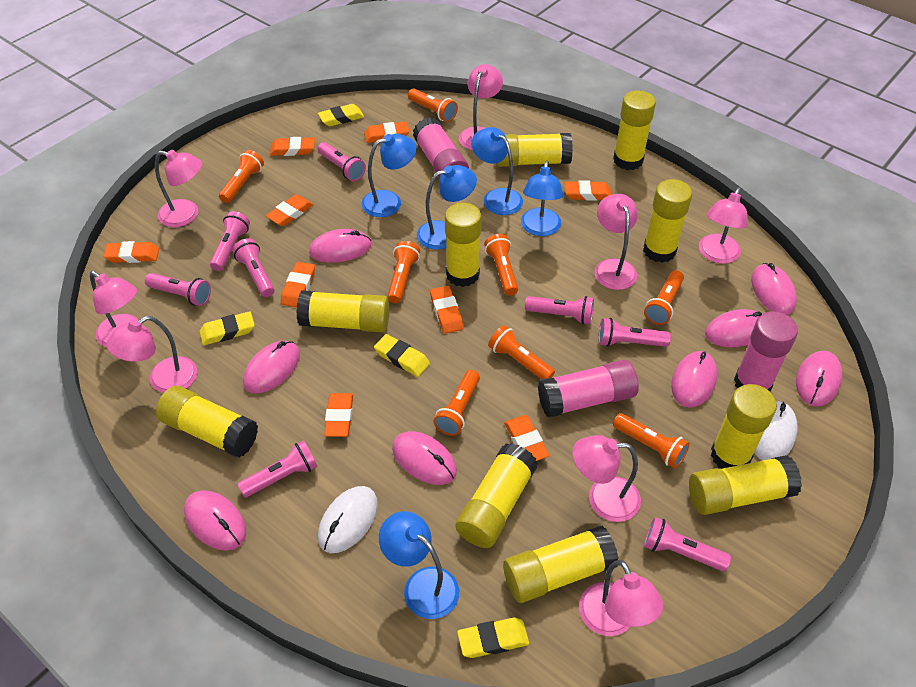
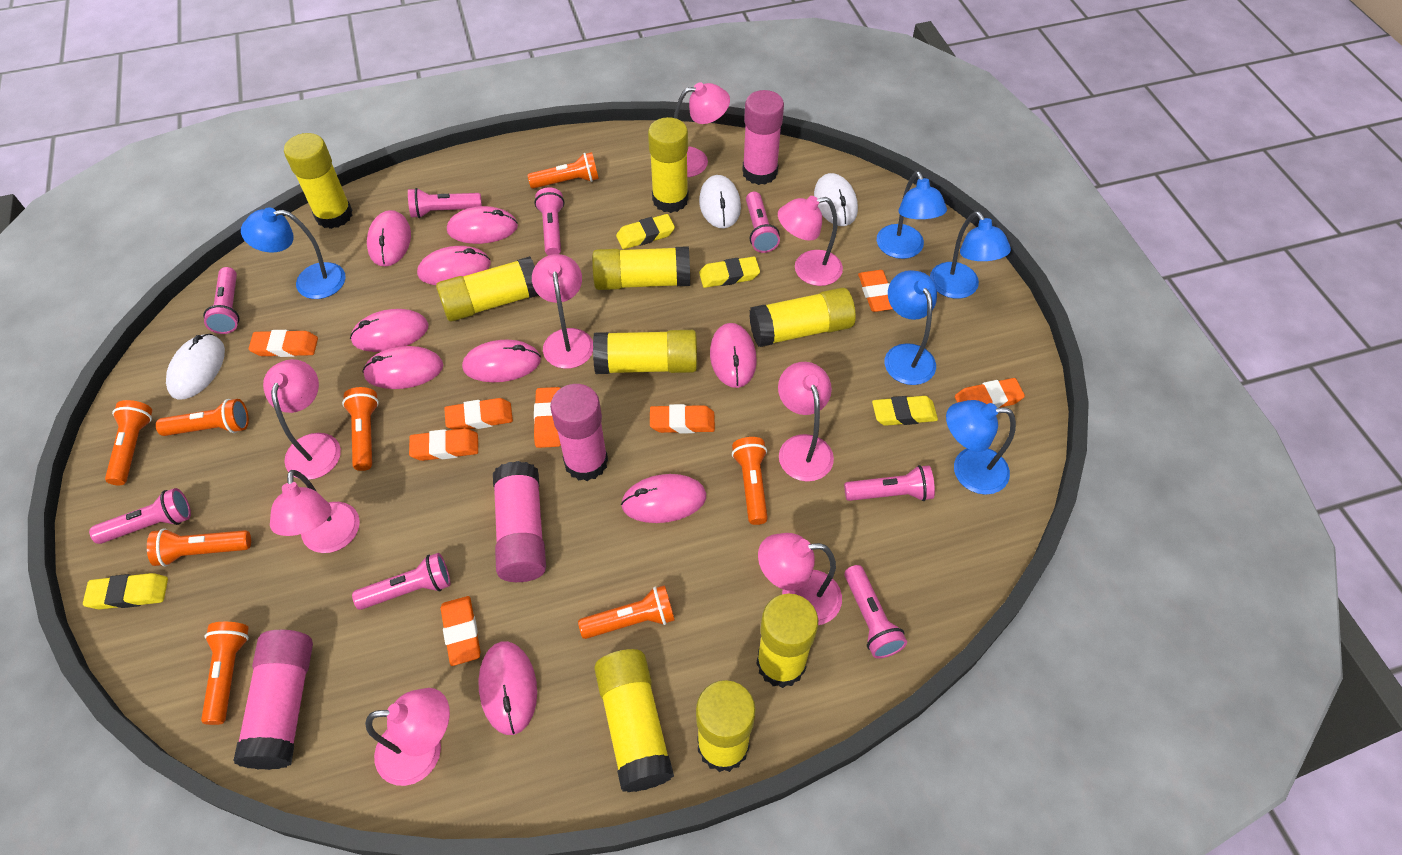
orange eraser: [103,241,159,263] [266,194,313,226] [270,137,315,156] [281,262,315,307] [324,393,353,437] [364,122,409,143] [430,286,463,334] [504,415,550,461] [564,180,611,201] = 9 -> [248,330,318,357] [409,428,478,461] [441,596,481,666] [444,398,513,430] [534,387,561,448] [650,404,715,433] [858,270,893,312] [955,378,1025,408] = 8
pink glue stick: [413,117,469,179] [538,360,639,418] [734,311,798,392] = 3 -> [233,629,313,770] [493,461,546,582] [550,384,608,481] [742,90,784,185] = 4
pink mouse: [184,490,246,551] [243,341,300,393] [309,229,371,263] [392,431,457,485] [671,351,717,408] [705,309,762,347] [751,263,797,315] [796,351,842,406] = 8 -> [350,309,429,352] [362,346,443,389] [367,210,411,267] [417,246,491,285] [447,206,518,244] [462,340,541,382] [478,641,537,735] [621,474,706,523] [710,323,757,388] = 9
white mouse: [318,486,378,553] [754,401,798,460] = 2 -> [166,334,225,399] [699,175,741,228] [814,173,858,226] = 3
yellow glue stick: [156,386,258,458] [296,290,389,332] [445,203,482,287] [456,443,538,548] [496,133,573,167] [503,525,619,603] [613,90,656,170] [643,179,692,263] [689,455,802,515] [711,384,777,468] = 10 -> [284,133,352,229] [436,256,539,321] [592,246,690,290] [593,330,697,374] [594,649,674,792] [648,117,689,213] [696,680,756,772] [749,288,856,347] [756,594,818,688] = 9

